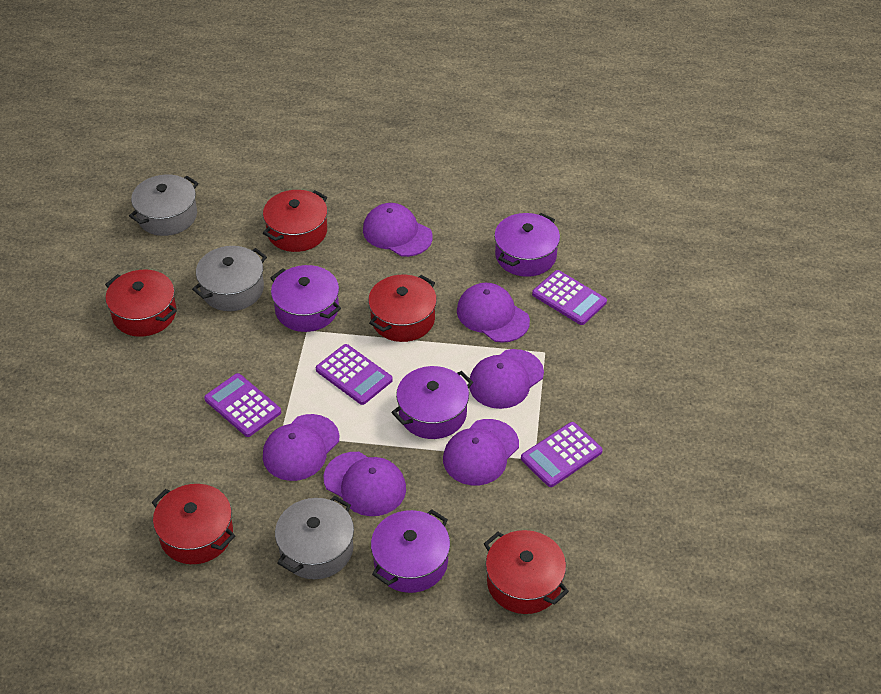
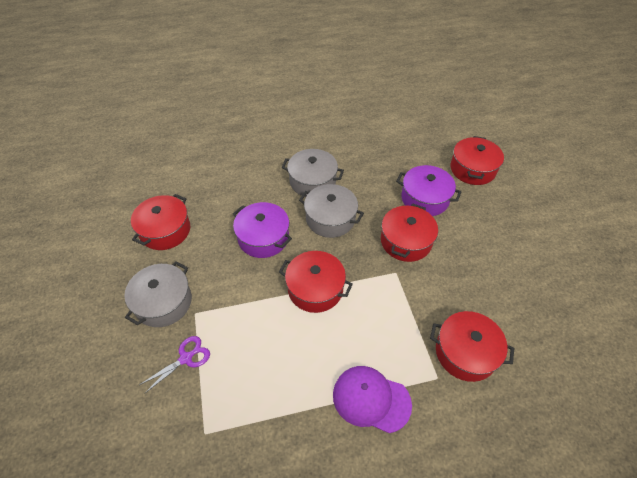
purple calculator: [204,373,281,437] [316,344,393,405] [521,422,603,487] [532,270,607,325] = 4 -> none = 0
purple cap: [263,414,339,481] [324,452,406,516] [363,203,433,257] [443,419,519,485] [457,283,530,343] [469,349,544,409] = 6 -> [333,366,412,433] = 1
purple pot: [270,265,341,332] [371,509,450,593] [391,366,473,439] [494,213,560,277] = 4 -> [233,202,292,258] [396,165,461,216] = 2
purple scissors: none = 0 -> [140,336,210,394] = 1

